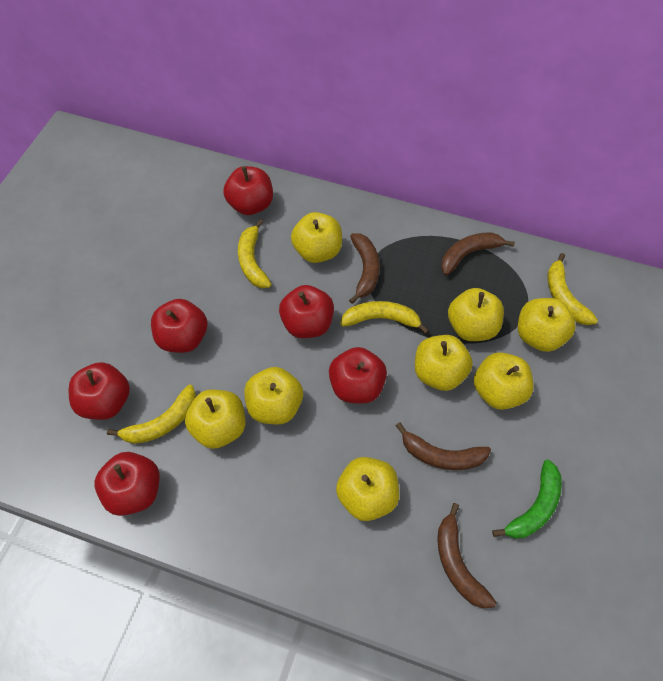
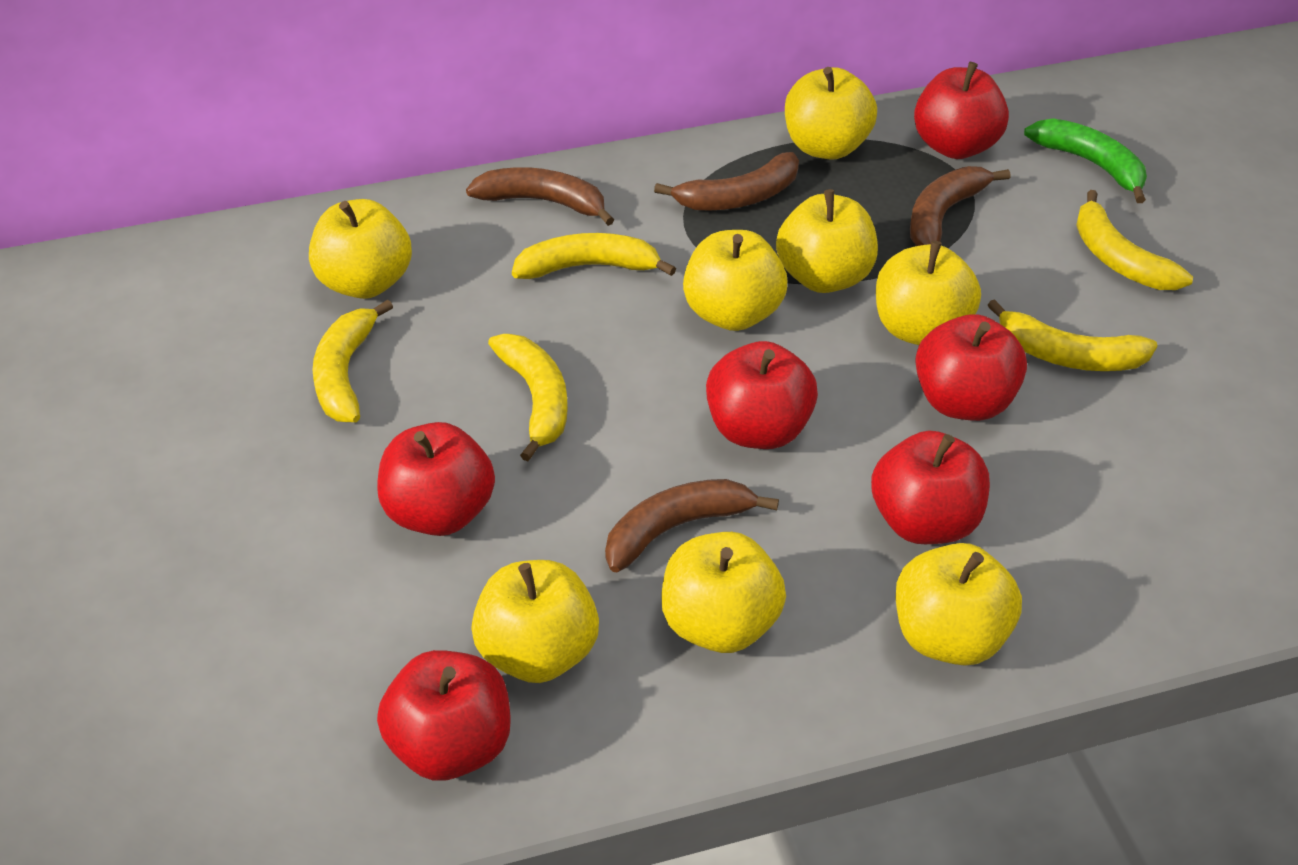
yellow banana: [107,385,196,444] [238,219,272,288] [340,301,429,334] [548,253,598,325] = 4 -> [312,300,393,422] [488,334,568,461] [512,233,676,279] [987,299,1157,371] [1076,190,1193,290] = 5

